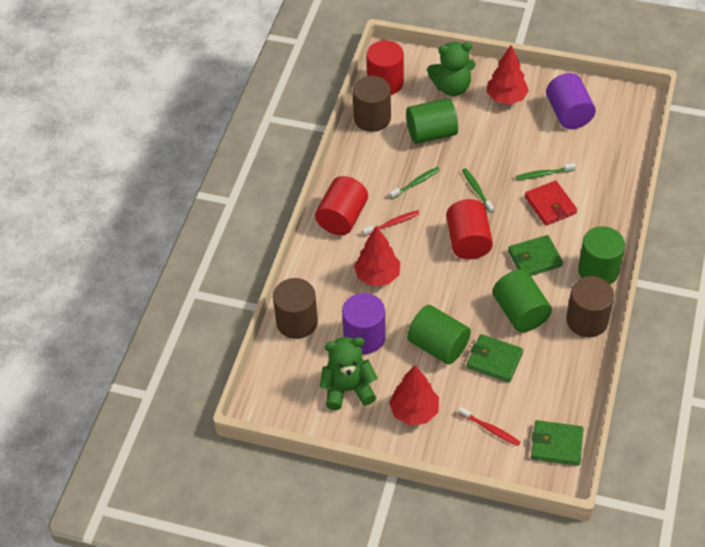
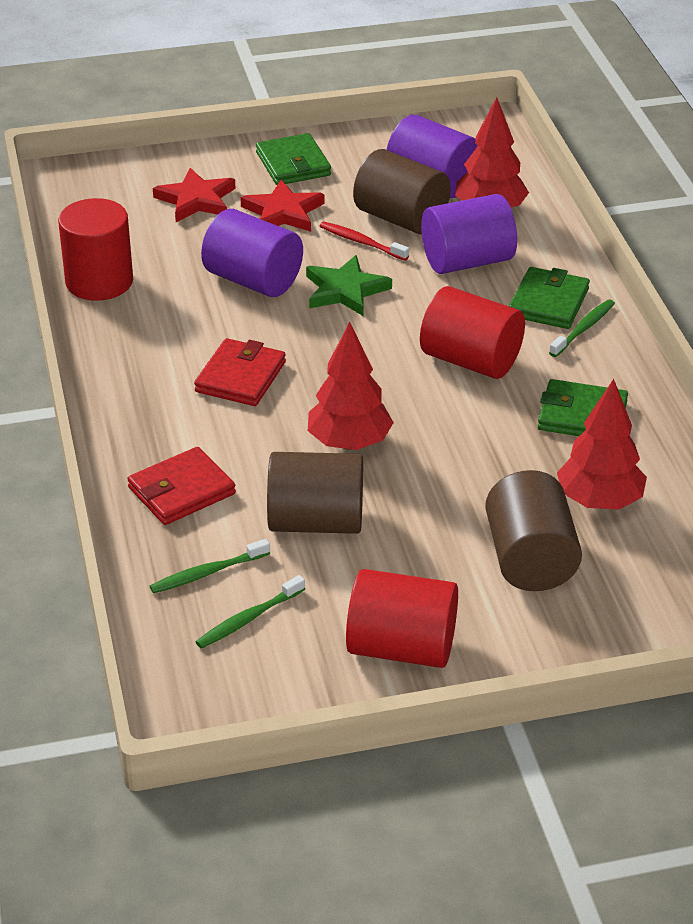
green cylinder: [406,98,458,144] [407,305,471,365] [493,270,552,332] [578,226,625,284] = 4 -> none = 0
green star: none = 0 -> [306,255,392,316] = 1
green teddy bear: [320,337,377,410] [427,42,476,96] = 2 -> none = 0
purple cylinder: [342,293,386,354] [546,73,596,129] = 2 -> [201,209,303,297] [387,115,478,198] [421,194,517,274] = 3
red star: none = 0 -> [153,168,236,222] [240,180,324,232] = 2
red toothbrush: [362,210,420,236] [458,407,521,446] = 2 -> [320,221,409,261] = 1
red wallet: [525,181,577,226] = 1 -> [127,447,236,525] [194,338,286,406] = 2

